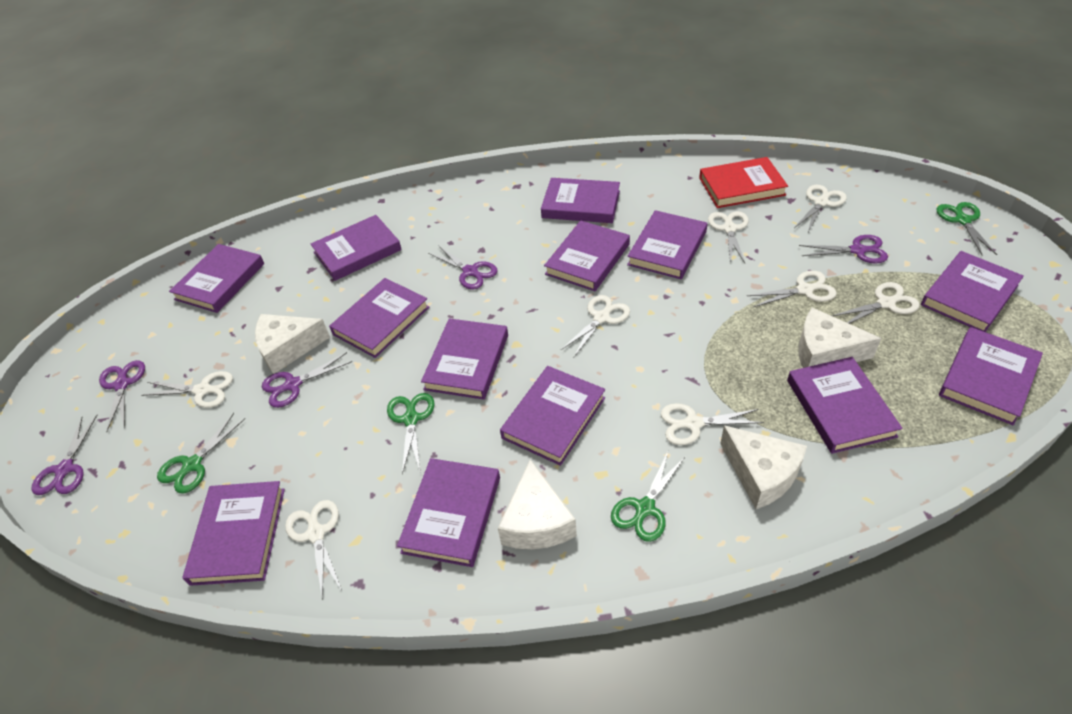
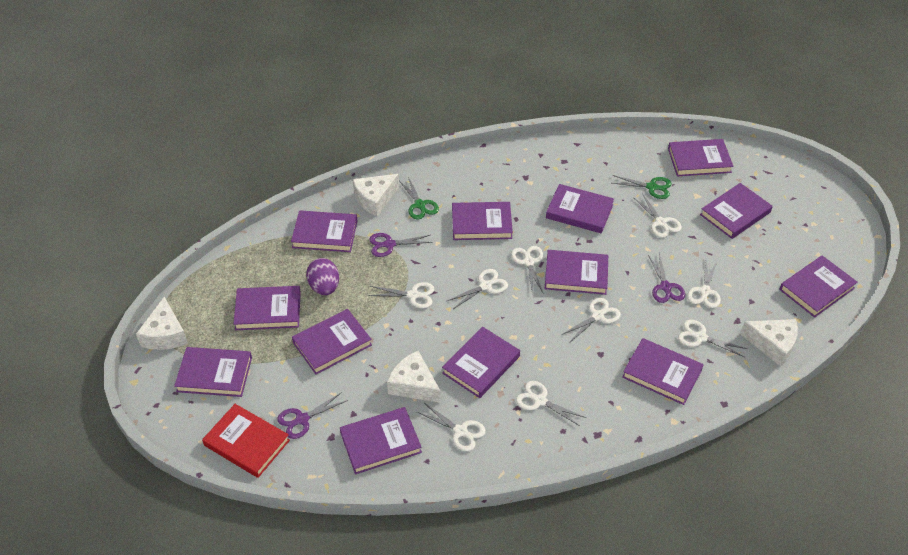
green scissors: [157,413,245,493] [387,393,435,474] [611,452,685,542] [937,202,997,255] = 4 -> [400,177,439,219] [612,175,672,199] = 2
purple egg: none = 0 -> [306,258,339,295] = 1
purple scissors: [31,415,97,495] [99,360,145,432] [262,352,352,408] [428,245,498,290] [799,235,888,264] = 5 -> [277,392,348,439] [369,233,433,257] [648,254,685,303] = 3
white scissors: [141,371,233,408] [285,500,342,600] [561,295,630,357] [661,403,764,445] [708,211,749,263] [747,271,837,307] [794,185,847,232] [832,282,920,324] = 8 -> [369,282,435,308] [417,404,486,451] [447,269,508,309] [511,246,544,294] [516,381,586,426] [561,298,621,342] [633,193,682,238] [678,320,748,357] [687,260,721,308] = 9

